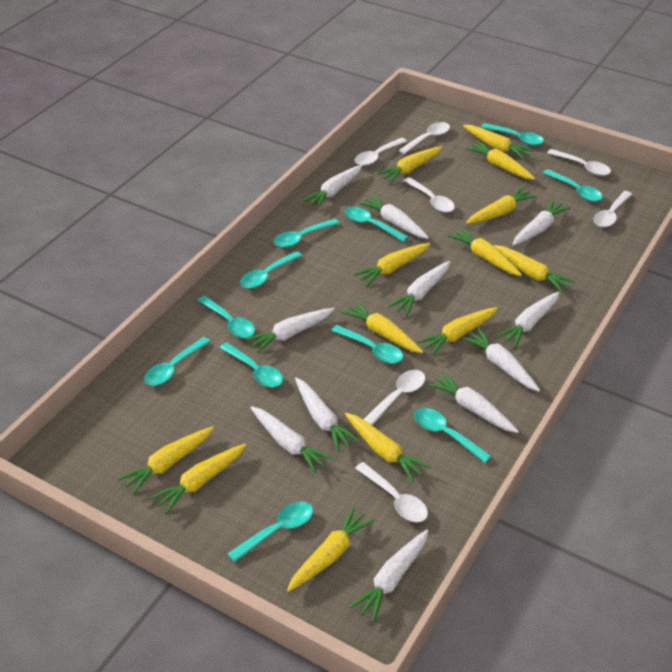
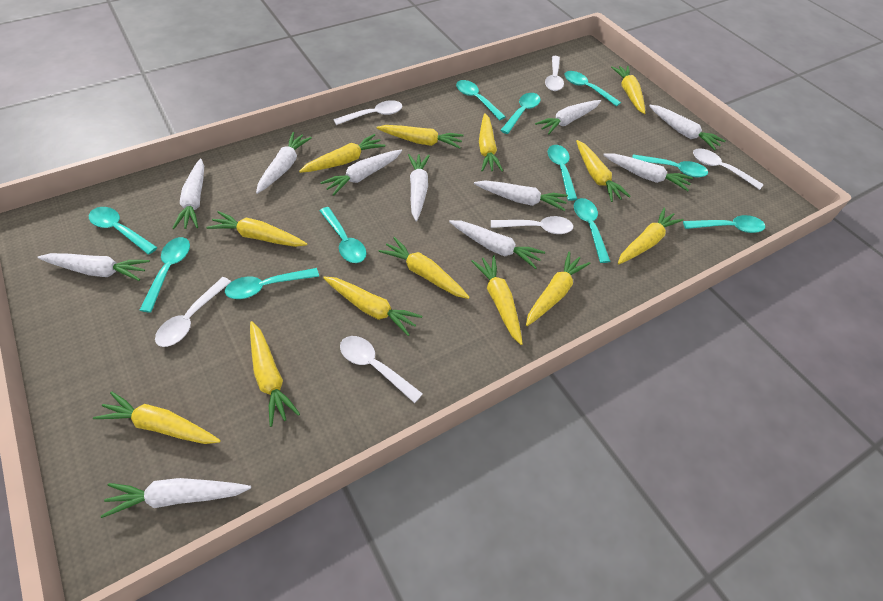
white spoon: [355,138,407,166] [355,462,428,522] [363,370,425,425] [399,122,450,154] [403,177,455,212] [547,149,611,176] [593,191,632,227] = 7 -> [155,277,231,347] [333,100,402,125] [340,336,423,403] [491,216,573,234] [545,56,564,91] [693,148,764,190] = 6

